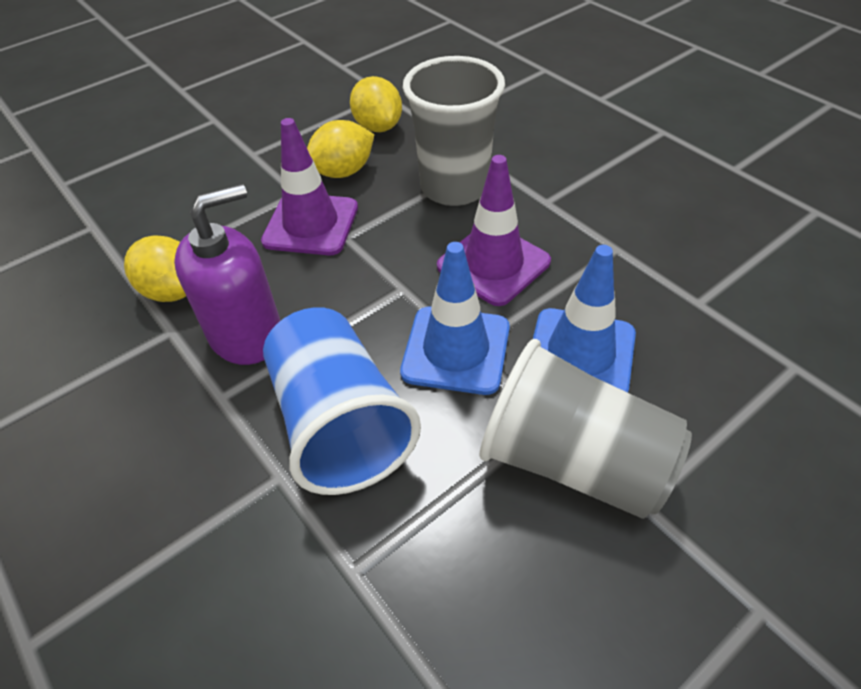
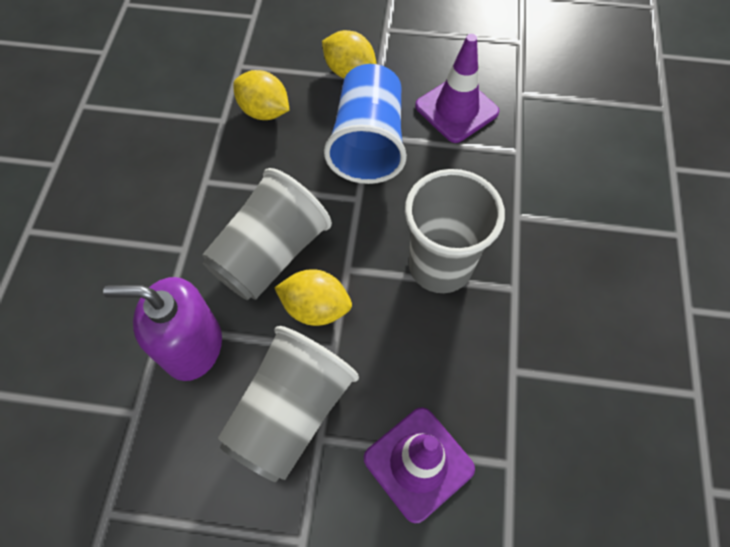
blue traffic cone: [400,242,510,395] [533,245,636,393] = 2 -> none = 0
grey cup: [403,56,505,206] [480,339,692,519] = 2 -> [202,168,332,300] [218,326,359,482] [405,169,505,293] = 3

